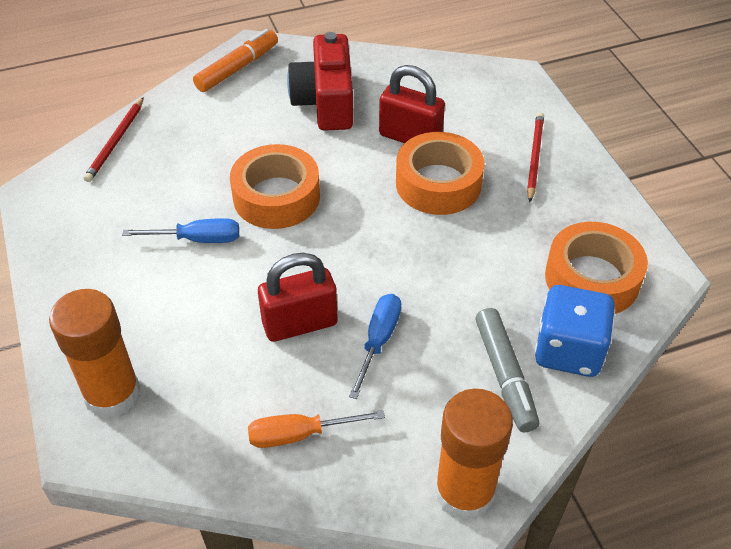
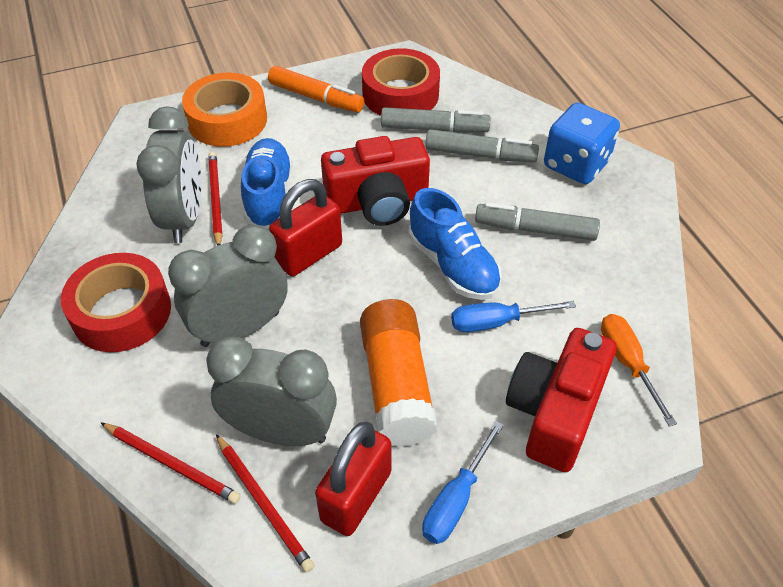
blue shoe: none = 0 -> [241,138,292,229] [409,188,502,300] = 2
grey clock: none = 0 -> [136,106,202,243] [168,225,288,347] [206,337,337,446] = 3
grey marker: [475,308,539,432] = 1 -> [381,107,491,133] [425,129,539,162] [475,202,600,241] = 3
orange glue stick: [49,289,141,418] [435,389,513,521] = 2 -> [360,299,438,447] = 1
orange tape: [230,144,320,229] [396,132,484,215] [545,222,648,314] = 3 -> [182,72,267,147] = 1
red camera: [287,32,353,131] = 1 -> [321,136,430,226] [506,328,617,472] = 2
red pencil: [84,97,144,182] [527,112,544,202] = 2 -> [101,423,241,504] [208,152,222,246] [216,434,314,573] = 3
red tape: none = 0 -> [61,253,171,352] [362,48,440,116] = 2

